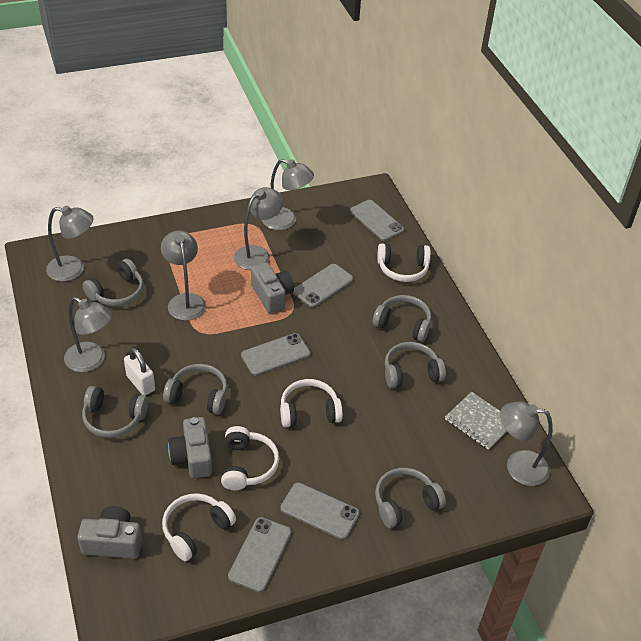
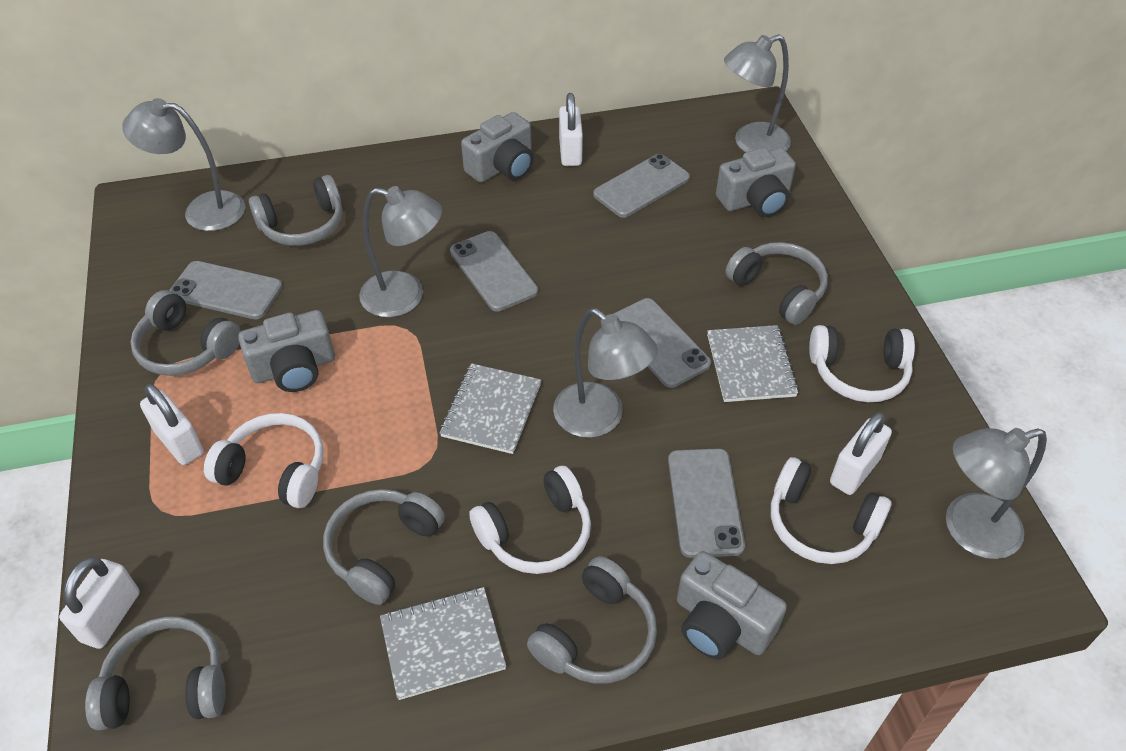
grey camera: [77,506,142,559] [168,417,212,478] [251,262,294,313] = 3 -> [238,310,335,392] [461,112,534,183] [677,551,787,660] [716,148,796,217] = 4
grey lamp: [46,206,93,282] [64,297,112,372] [161,230,206,321] [234,187,283,270] [262,159,314,230] [500,402,553,486] = 6 -> [122,98,245,231] [359,186,442,317] [553,308,658,438] [724,34,791,153] [946,428,1047,559] = 5
grey notebook: [445,392,507,450] = 1 -> [380,587,507,700] [440,363,541,454] [707,325,799,402] = 3
white padlock: [124,348,155,395] = 1 -> [59,557,140,649] [140,384,204,465] [559,93,583,166] [830,412,892,495] = 4

